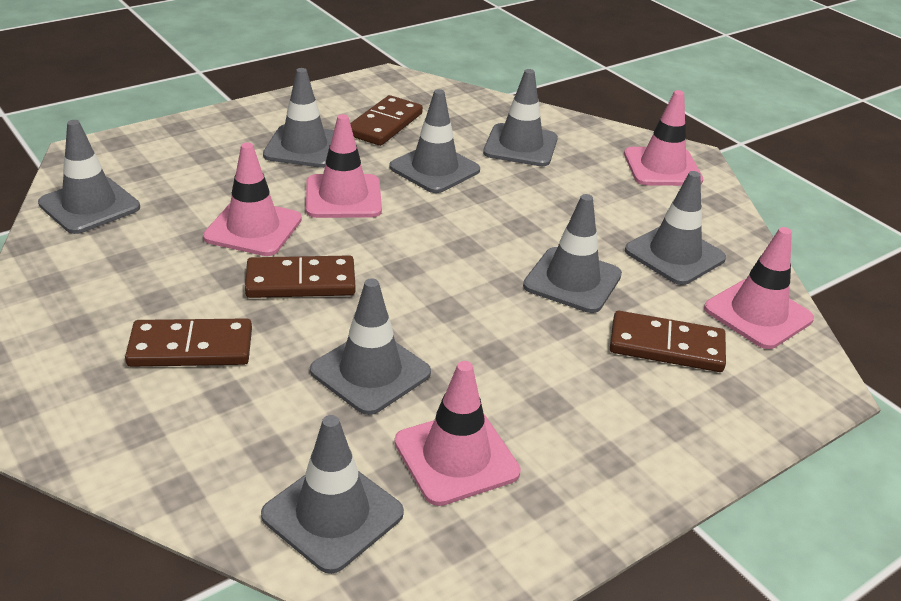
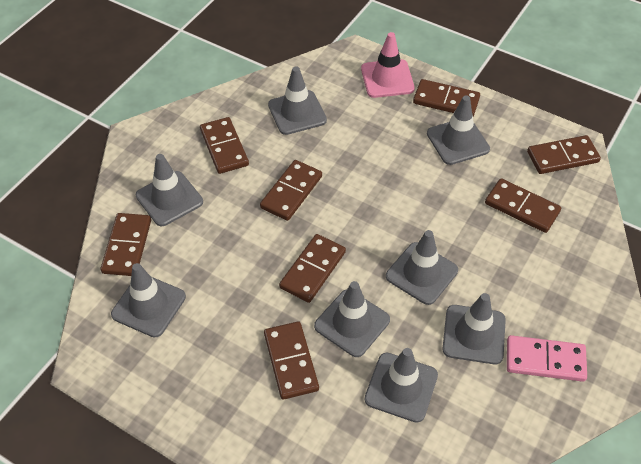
brown domino: [125,318,252,367] [245,255,356,298] [350,95,423,146] [610,311,726,372] = 4 -> [100,213,151,276] [200,117,249,174] [260,160,322,221] [264,322,319,400] [279,234,346,303] [413,79,480,116] [485,178,561,233] [527,135,601,174] = 8
pink domino: none = 0 -> [507,335,587,382] = 1
pink traffic cone: [203,142,302,256] [306,114,382,218] [394,361,521,506] [624,90,703,186] [704,227,814,349] = 5 -> [361,32,415,98] = 1

